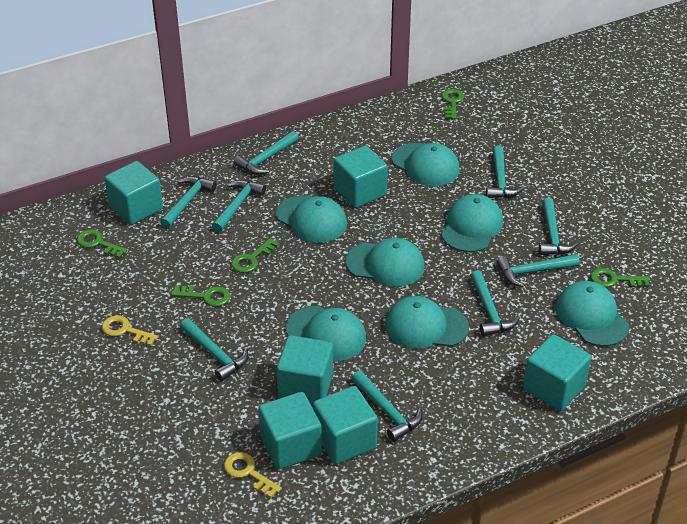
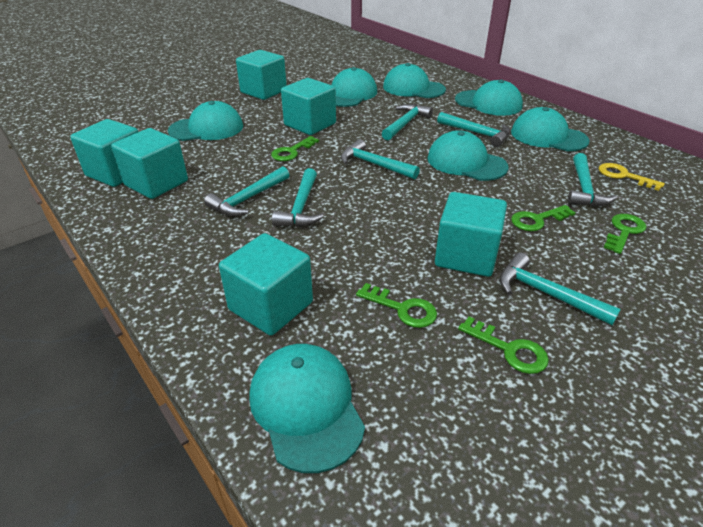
turquoise hammer: [160,176,217,228] [180,318,248,381] [212,180,266,232] [234,131,299,175] [351,371,422,442] [470,270,520,337] [486,146,524,198] [496,254,580,287] [539,198,578,255] = 9 -> [204,166,289,217] [272,168,324,227] [341,139,420,179] [382,104,433,140] [437,112,511,147] [499,252,621,325] [568,153,617,206] = 7
yellow key: [102,315,158,346] [224,452,282,498] = 2 -> [598,163,665,191] = 1

